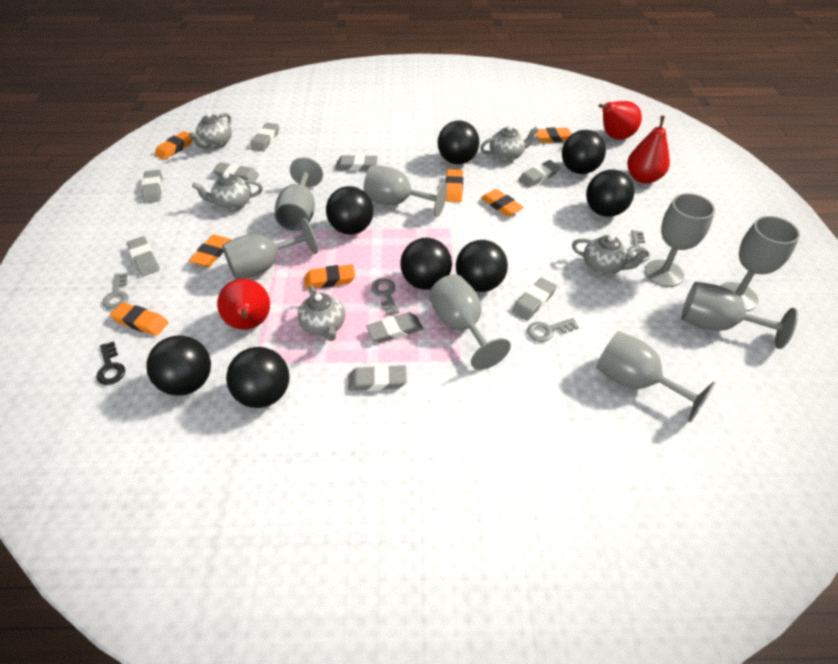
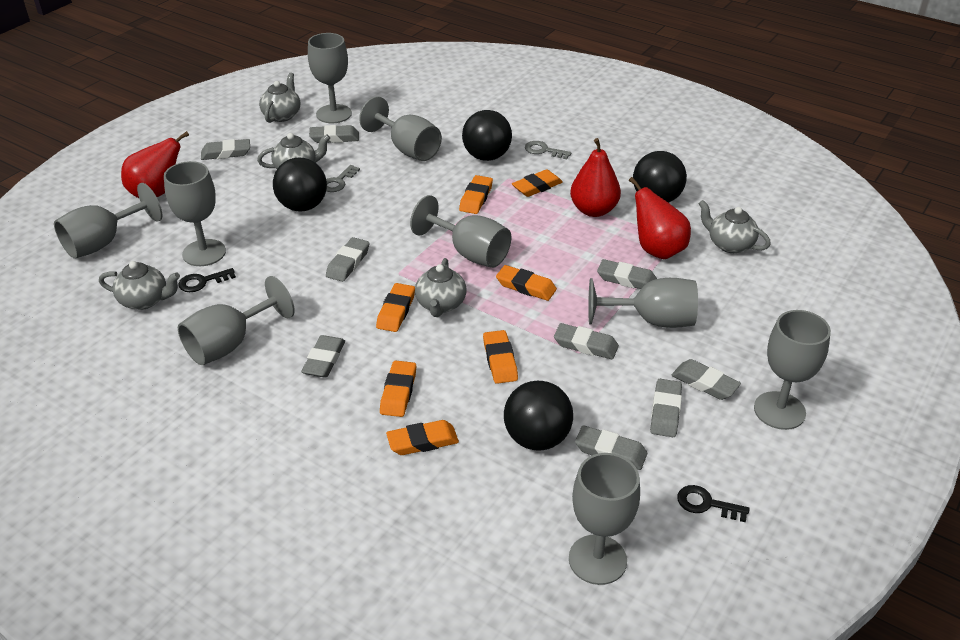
black ball: [146,335,211,396] [226,347,289,408] [326,186,374,235] [400,238,452,290] [438,120,479,164] [456,240,508,292] [562,130,606,174] [586,169,635,217] = 8 -> [273,158,327,211] [462,110,512,161] [504,381,573,450] [633,151,687,203] = 4
black key: [96,341,125,385] = 1 -> [178,268,236,292] [677,485,750,522] = 2
grey goblet: [222,218,318,280] [274,157,323,232] [363,165,447,217] [429,274,511,370] [596,331,716,423] [645,193,715,287] [682,282,798,349] [720,216,800,311] = 8 -> [54,183,163,259] [164,161,226,266] [178,276,295,365] [308,33,352,123] [359,96,442,161] [410,195,511,268] [569,453,640,585] [588,278,698,328] [754,310,831,430] = 9
grey key: [102,273,128,309] [371,278,399,316] [527,318,579,342] [627,230,650,262] = 4 -> [326,165,360,192] [525,141,572,159] = 2

